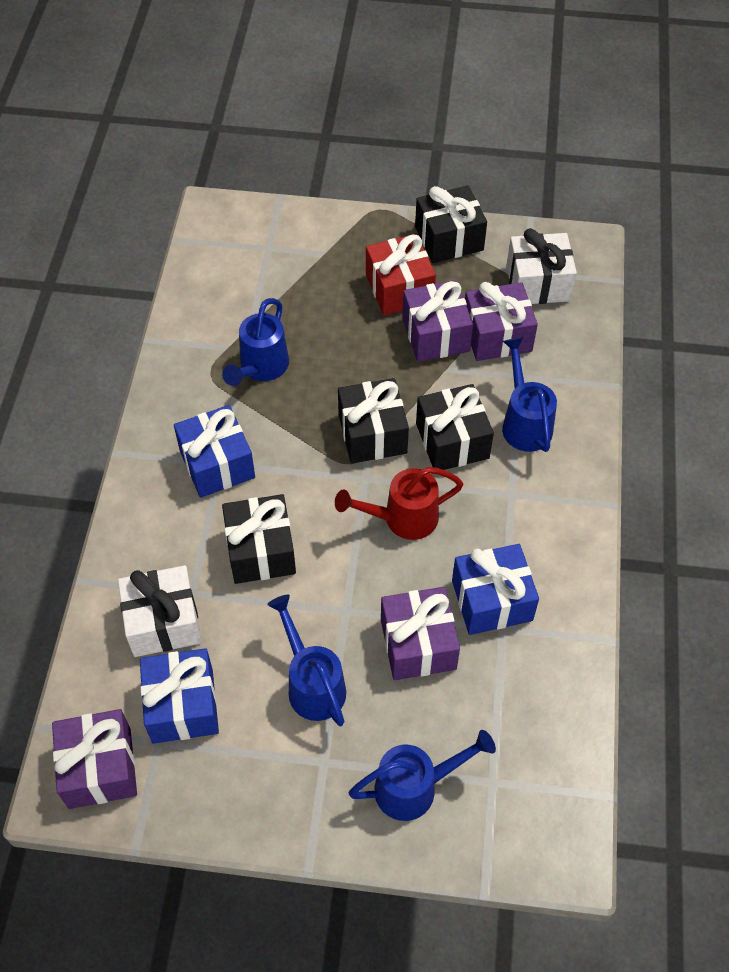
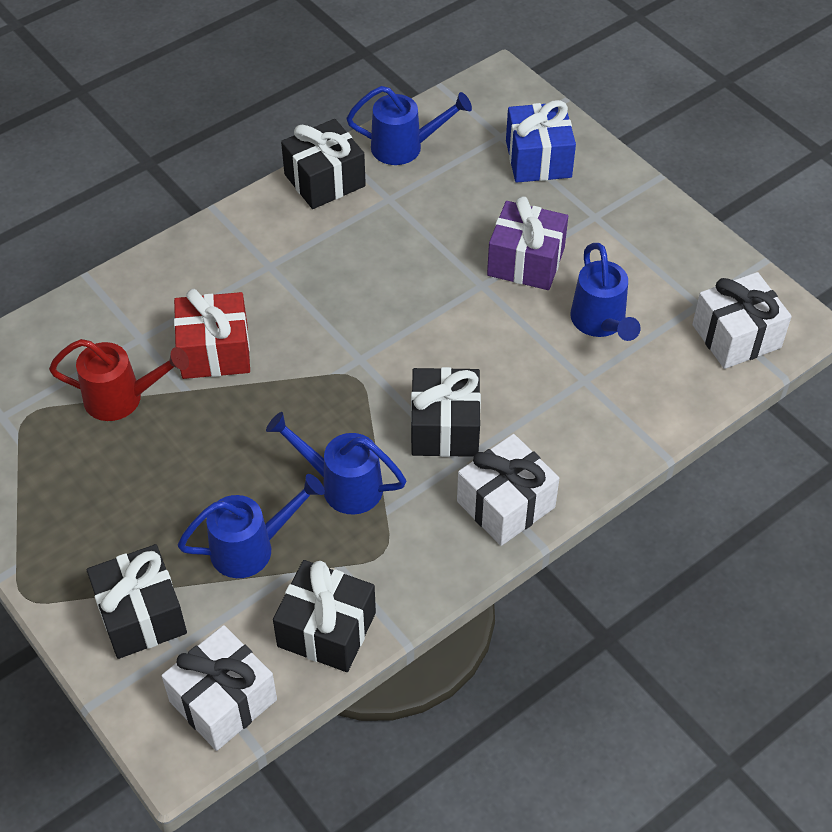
blue gift: [140,648,219,744] [174,405,255,498] [452,544,539,635] = 3 -> [506,100,576,183] = 1
purple gift: [52,709,137,809] [381,587,460,680] [402,280,473,362] [465,282,538,361] = 4 -> [487,196,568,290] = 1
white gift: [118,565,202,657] [506,228,577,304] = 2 -> [162,625,277,751] [457,434,559,546] [692,272,792,369] = 3

